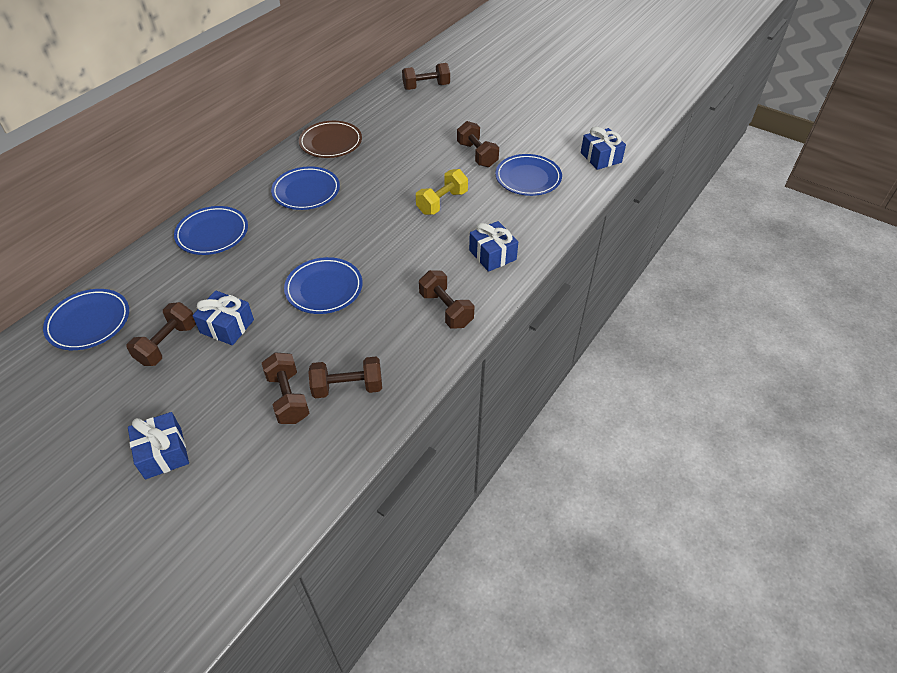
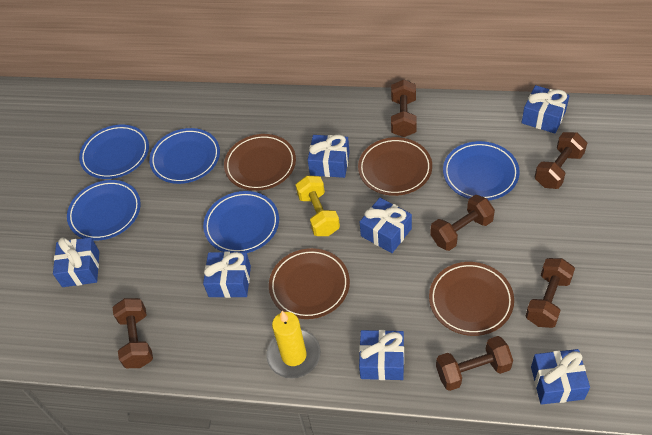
blue gift: [128,412,189,479] [192,291,254,345] [469,221,518,272] [581,127,626,170] = 4 -> [53,237,99,287] [203,252,251,298] [308,135,350,178] [359,330,404,380] [360,198,412,253] [522,85,570,133] [531,349,590,405] = 7
brown plate: [299,121,362,158] = 1 -> [224,134,296,191] [269,248,350,319] [358,137,432,196] [429,262,514,336] = 4
yellow candle: none = 0 -> [266,311,321,379] = 1

